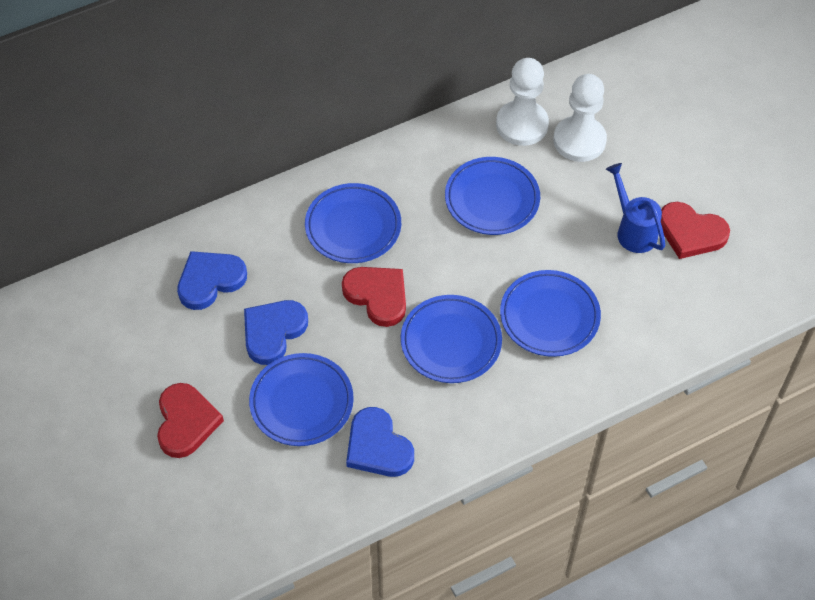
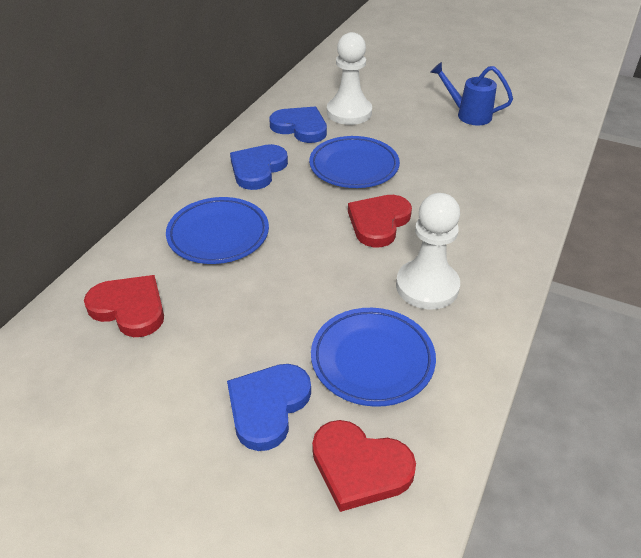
blue plate: [249,353,354,446] [305,183,401,263] [401,295,502,383] [445,157,540,235] [500,270,601,357] = 5 -> [166,197,269,264] [309,136,400,188] [311,308,436,407] = 3

